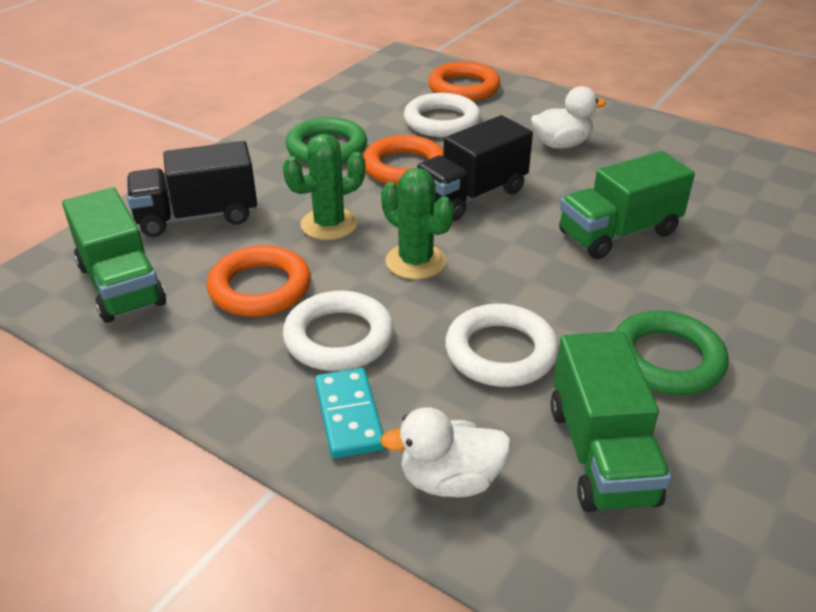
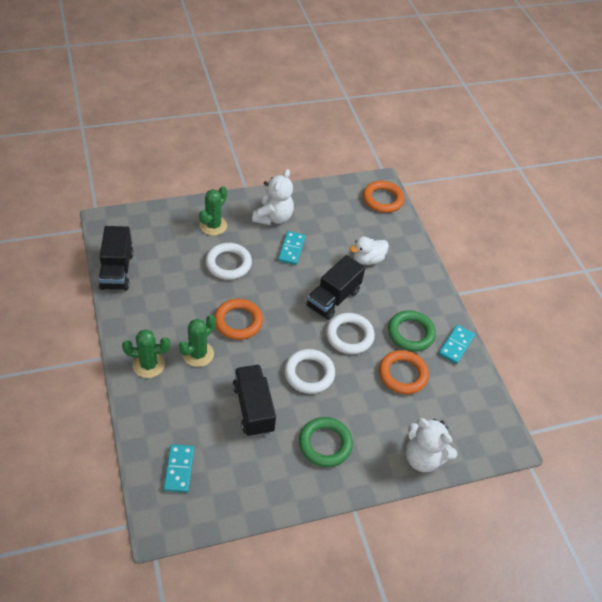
black truck: [127,141,257,237] [414,115,533,221] = 2 -> [98,226,134,290] [233,365,276,437] [306,255,365,320] = 3
green cactus: [283,134,365,240] [381,168,454,279] = 2 -> [122,329,170,378] [179,315,216,367] [199,186,227,235] = 3
green truck: [62,187,166,323] [550,331,672,512] [559,151,695,259] = 3 -> none = 0
turquoise domino: [315,368,385,458] = 1 -> [164,444,194,493] [278,231,306,265] [439,325,475,364] = 3
white duck: [380,407,511,497] [531,86,607,149] = 2 -> [350,237,389,265] = 1
white teddy bear: none = 0 -> [252,169,294,225] [406,418,457,472] = 2

